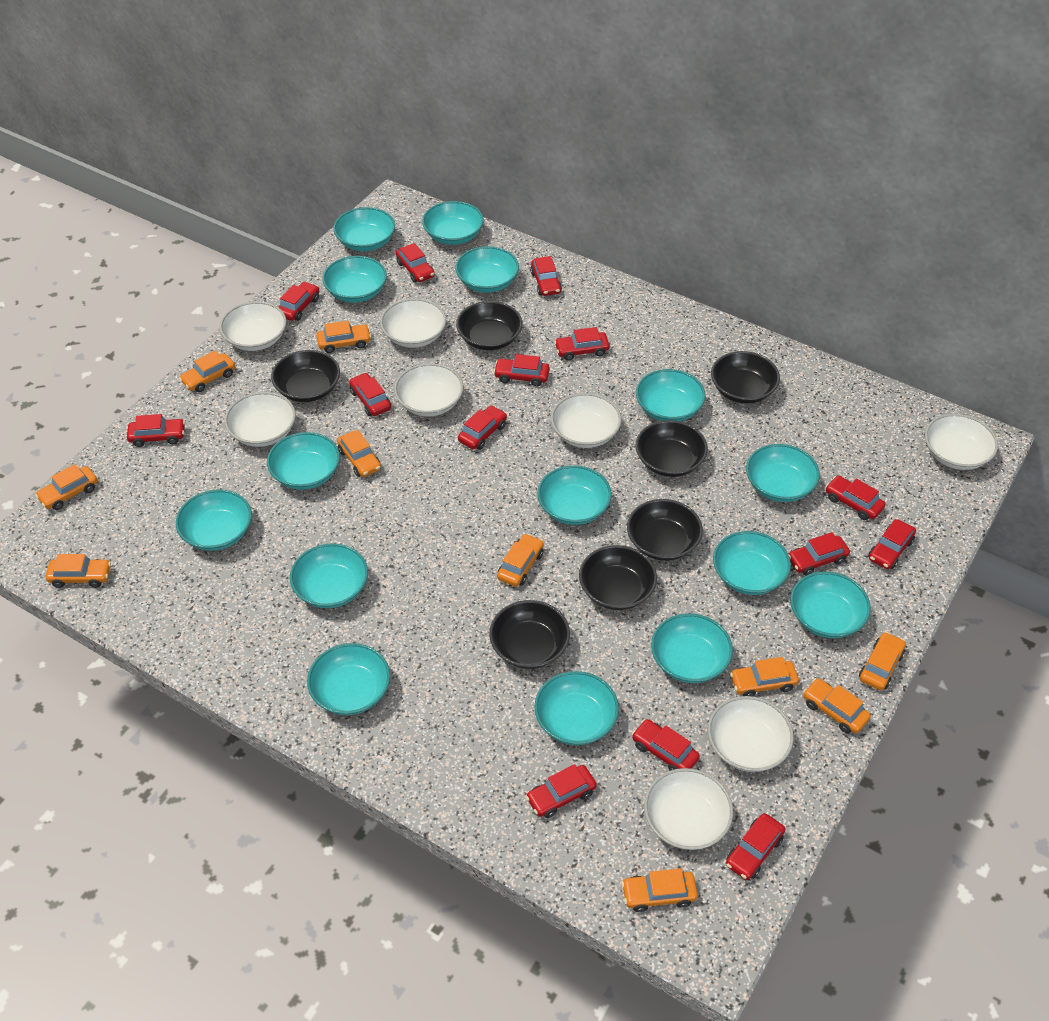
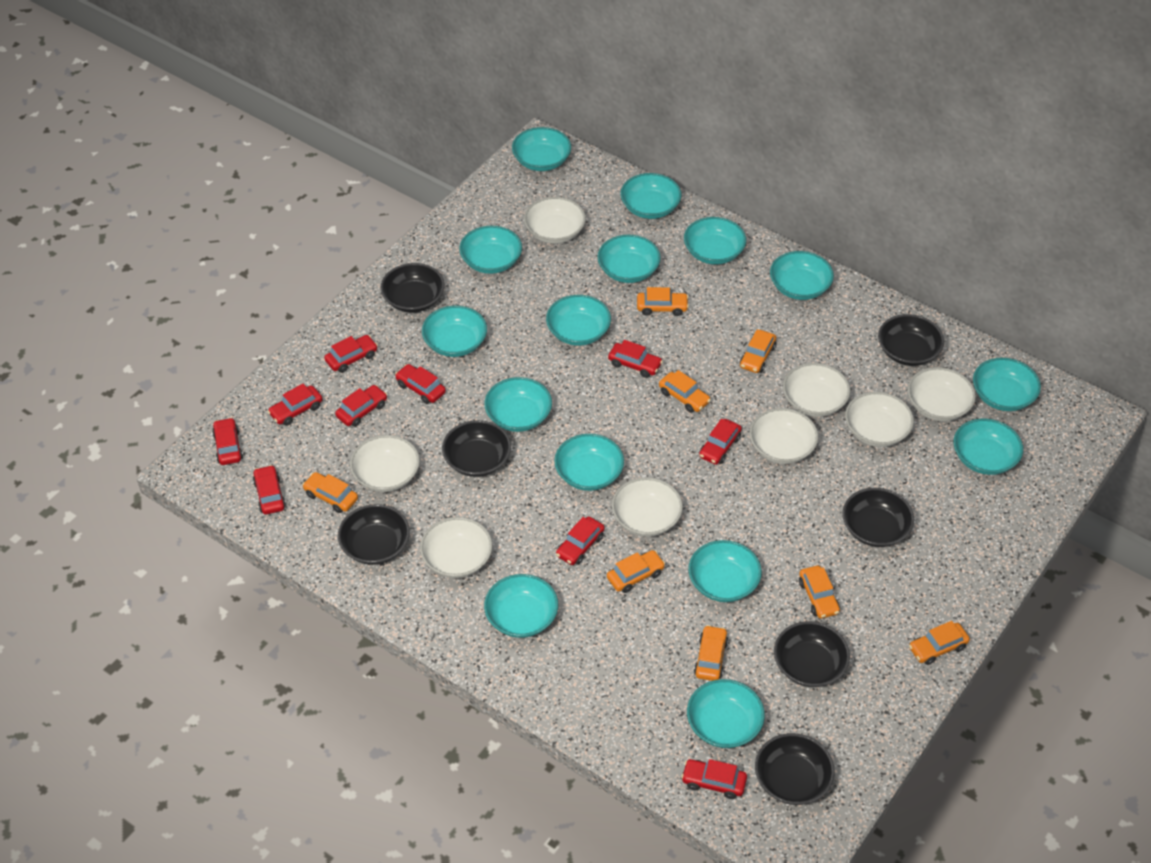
orange car: [35,464,98,510] [46,554,111,588] [179,350,235,392] [316,321,371,353] [337,430,381,477] [497,533,544,587] [622,868,698,912] [730,657,799,697] [803,678,871,734] [859,632,906,690] = 10 -> [302,472,358,513] [607,550,665,593] [637,287,689,316] [659,370,711,413] [694,625,728,681] [740,329,776,373] [799,566,840,618] [909,621,970,665] = 8
red car: [127,414,185,447] [278,281,319,321] [349,373,391,416] [396,243,435,283] [458,405,507,450] [494,354,550,387] [526,764,597,818] [530,256,562,296] [554,327,610,361] [632,719,700,771] [726,813,785,880] [788,532,850,576] [825,476,886,520] [869,519,916,569] = 14 -> [212,418,243,465] [253,465,286,515] [267,384,322,426] [324,335,378,373] [335,385,387,427] [395,364,446,404] [556,516,605,565] [608,340,663,378] [681,759,747,799] [699,419,742,465] = 10

